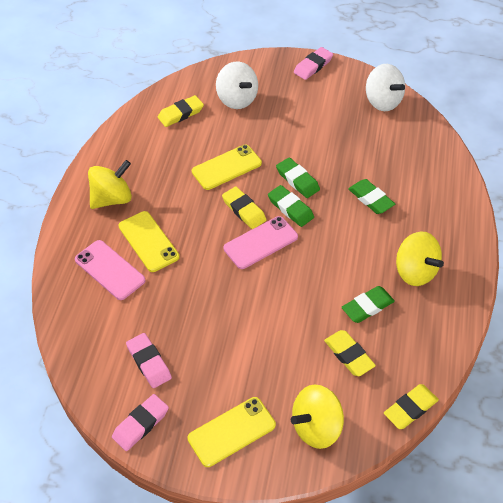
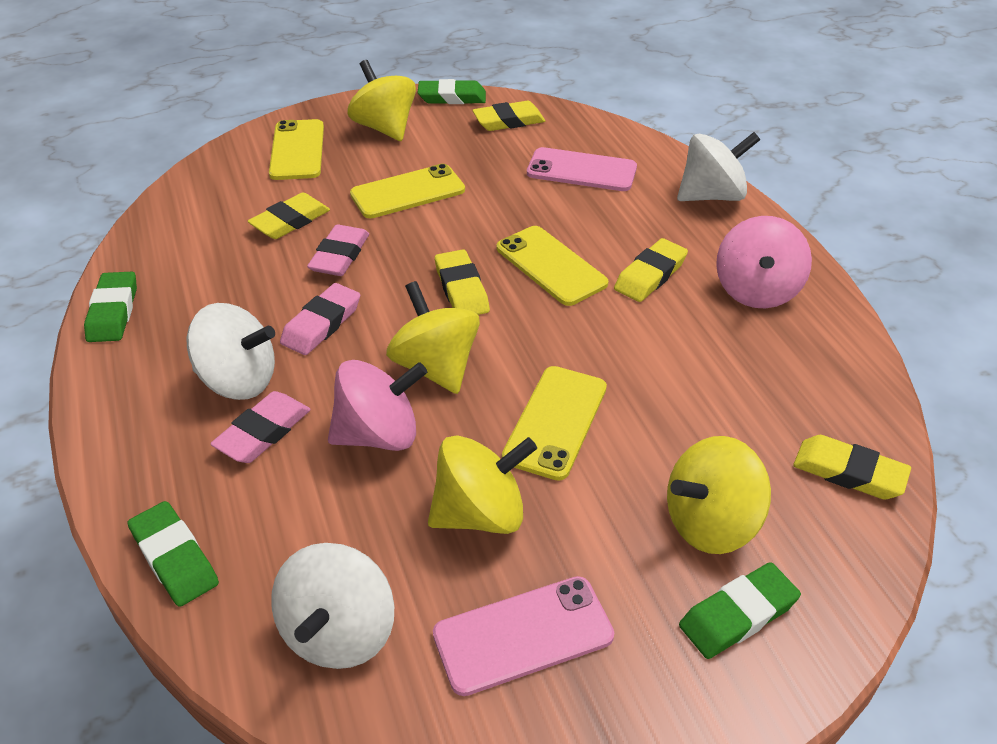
pink spinning top: none = 0 -> [328,360,427,451] [716,216,812,308] = 2
white spinning top: [216,61,258,109] [366,64,405,111] = 2 -> [187,303,275,400] [271,543,394,669] [677,132,760,201] = 3
yellow eraser: [158,95,204,127] [222,186,267,229] [324,330,376,376] [384,384,439,429] = 4 -> [247,192,330,239] [435,249,490,315] [472,101,545,131] [614,238,688,302] [793,435,911,500] = 5
yellow phone: [118,211,180,272] [187,397,276,467] [192,145,262,190] = 3 -> [269,119,324,180] [350,164,465,218] [497,226,608,306] [502,366,607,481] = 4
yellow spinning top: [88,160,132,209] [291,385,344,449] [396,231,444,286] = 3 -> [347,60,416,141] [386,281,480,394] [428,435,537,534] [667,436,771,554] = 4

